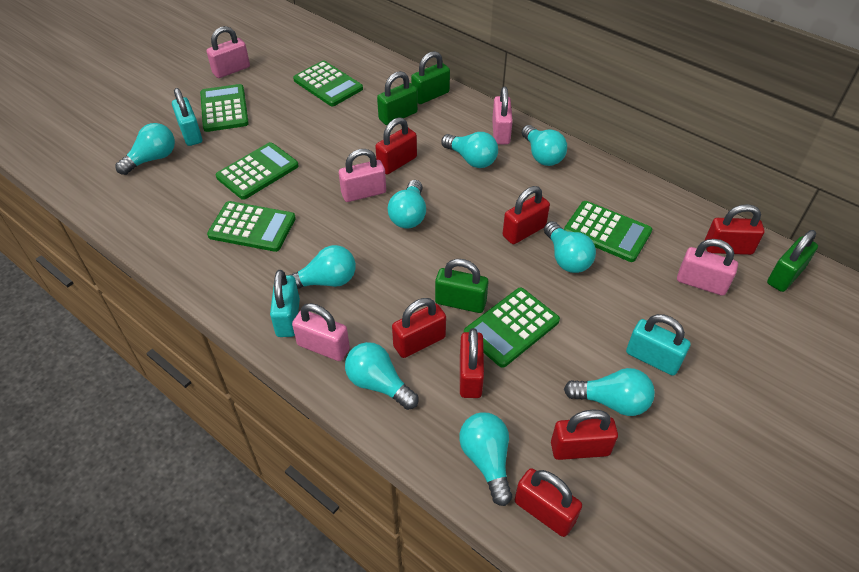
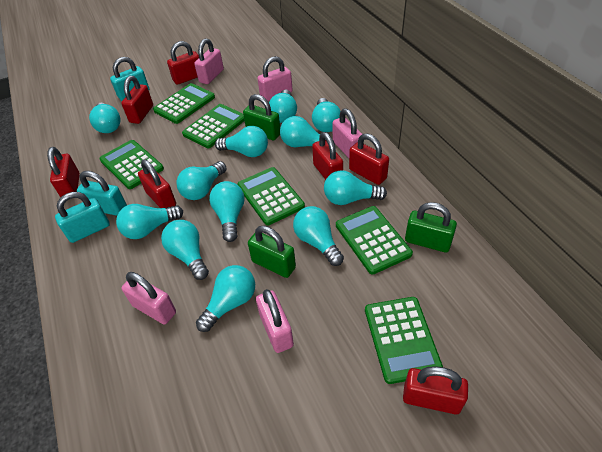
green padlock: [377,71,418,125] [411,51,450,104] [435,259,488,313] [767,230,818,292] = 4 -> [243,94,280,140] [248,226,296,278] [405,202,457,253] = 3
turquoise light bulb: [115,123,175,175] [288,245,356,289] [345,342,418,410] [388,180,426,229] [441,132,498,168] [459,412,512,506] [522,125,567,166] [544,221,596,273] [564,368,655,416] = 9 -> [89,103,121,133] [116,204,183,239] [161,220,209,280] [176,161,227,200] [196,265,255,332] [209,181,244,242] [215,126,268,157] [269,90,297,123] [280,116,335,147] [293,206,344,266] [312,98,341,132] [324,170,387,205] = 12

